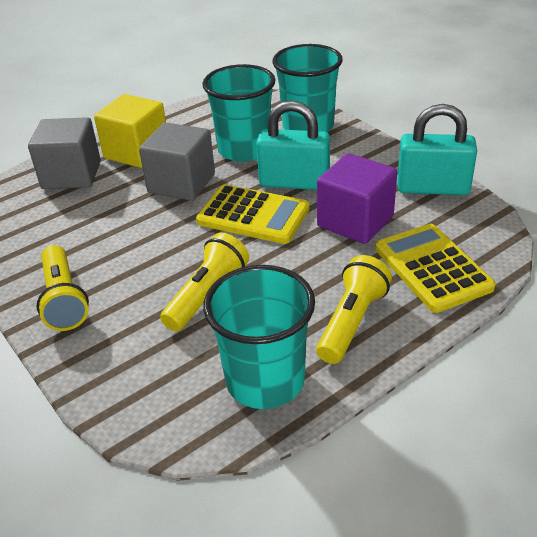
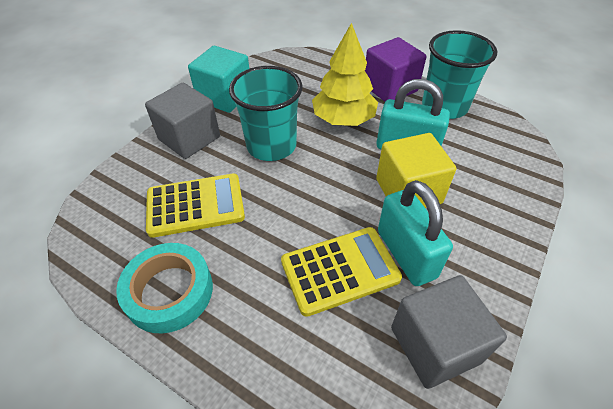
turquoise cube: none = 0 -> [188,46,249,113] = 1
turquoise cup: [202,64,276,162] [204,265,315,409] [272,44,343,132] = 3 -> [229,66,303,161] [422,30,497,119] = 2
turquoise tape: none = 0 -> [116,243,213,334] = 1
yellow flashlight: [37,245,89,331] [160,233,249,332] [316,255,392,364] = 3 -> none = 0
yellow tree: none = 0 -> [312,23,378,126] = 1

